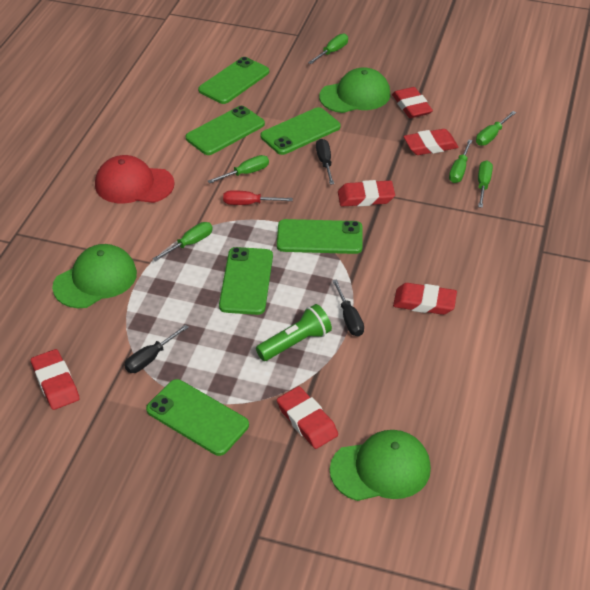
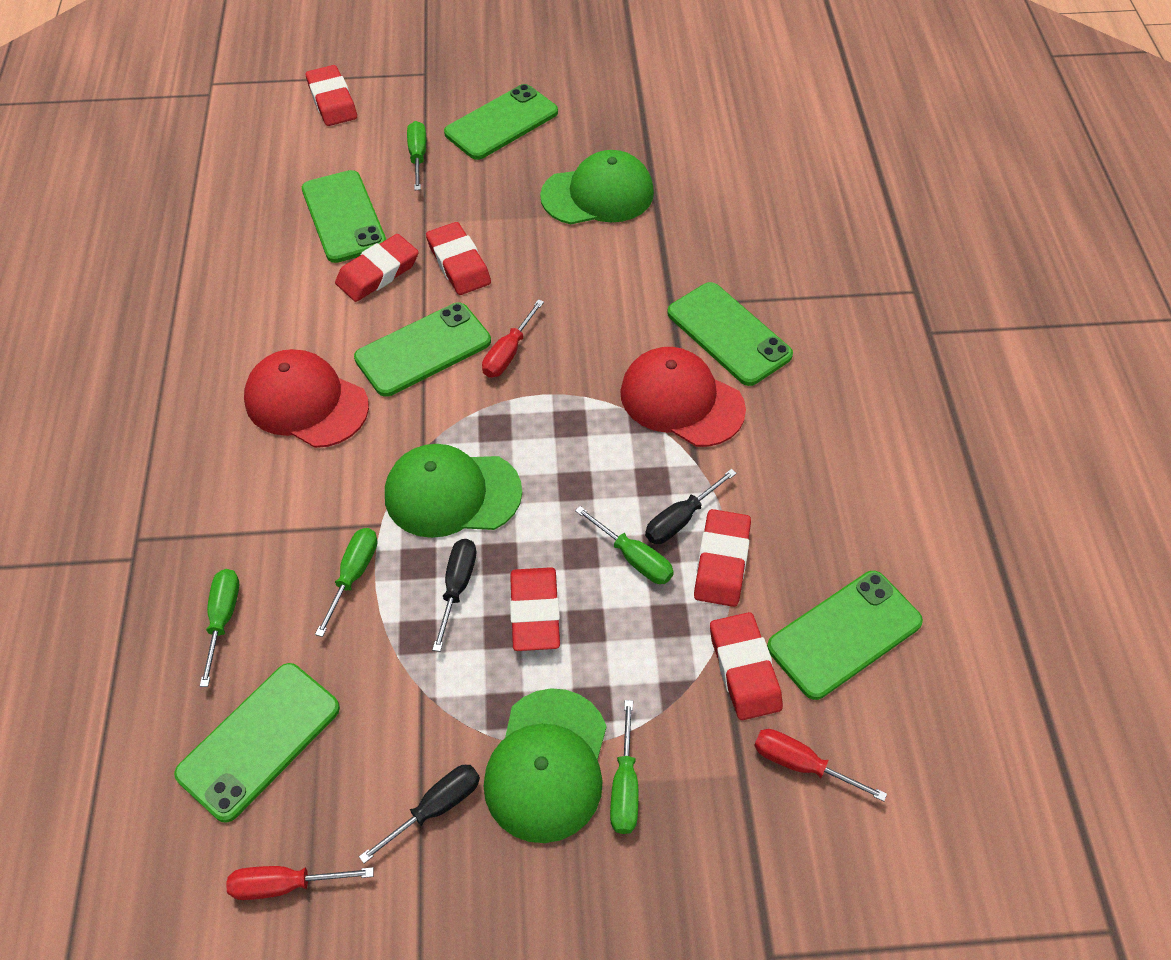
green flashlight: [256,304,332,361] = 1 -> none = 0
green screwdriver: [153,222,213,261] [208,155,269,184] [308,34,348,64] [449,139,473,183] [476,111,516,146] [478,160,493,208] = 6 -> [200,569,239,687] [315,528,377,637] [407,121,426,190] [575,506,674,584] [610,700,638,834] = 5
red cap: [95,155,175,203] = 1 -> [244,349,369,448] [620,347,746,447] = 2
red screwdriver: [223,190,293,205] = 1 -> [226,866,373,900] [482,299,544,377] [754,729,887,802] = 3

